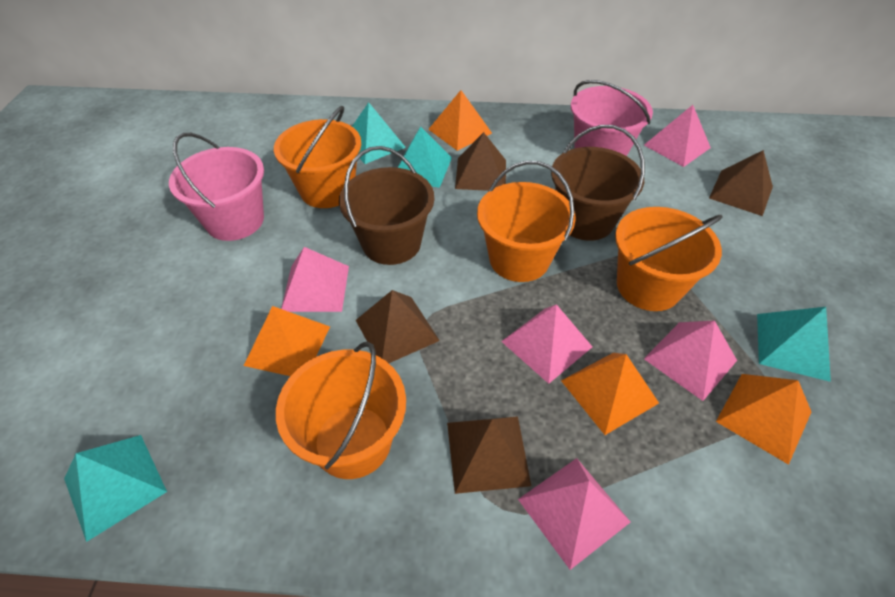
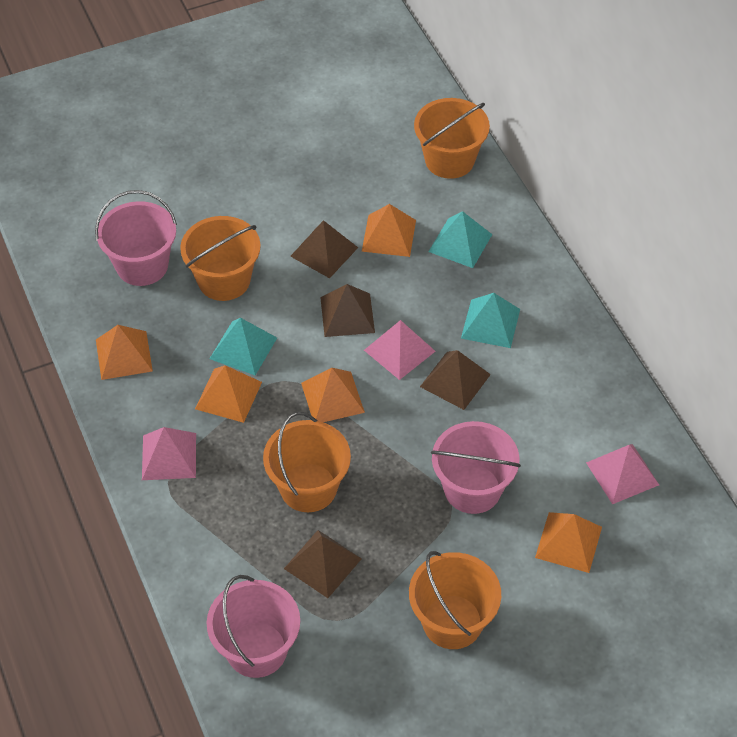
brown bucket: [339,146,434,265] [551,125,645,241] = 2 -> none = 0
orange pyramid: [244,306,330,376] [428,90,492,151] [561,353,659,435] [716,374,811,465] = 4 -> [96,325,153,380] [195,365,262,423] [301,368,365,422] [362,204,416,257] [535,512,602,573] = 5
pink bucket: [169,133,264,241] [571,80,653,156] = 2 -> [95,190,177,286] [206,575,300,678] [431,421,521,514] = 3
pink pyramid: [281,247,349,312] [501,304,592,384] [518,458,630,570] [644,105,711,167] [644,320,737,401] = 5 -> [142,427,196,480] [364,320,436,380] [586,444,659,504] = 3
turquoise pyramid: [64,435,167,542] [352,102,406,164] [398,126,452,188] [757,307,831,382] = 4 -> [210,318,277,375] [428,211,492,268] [461,293,520,348] = 3

